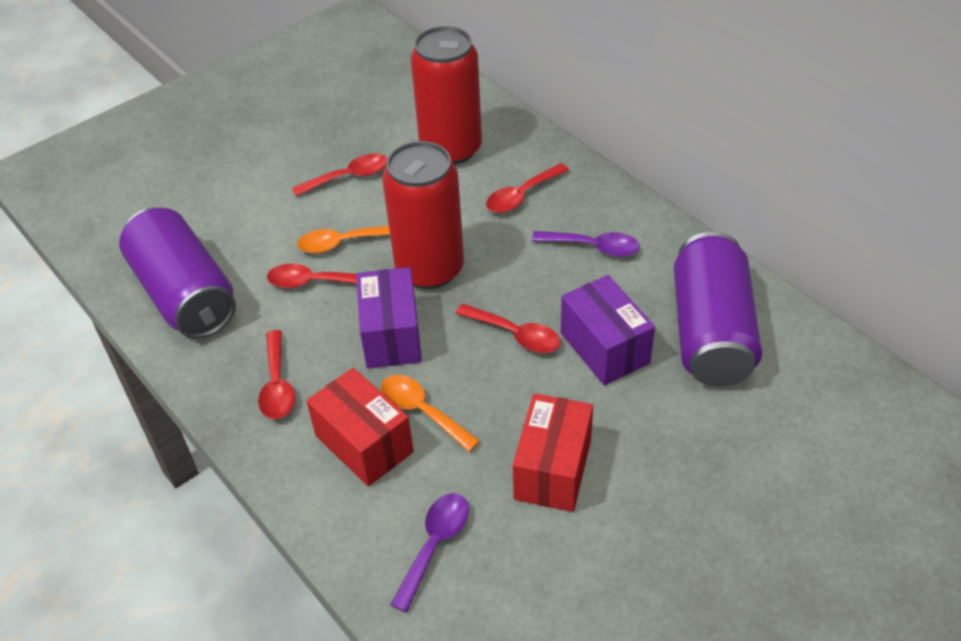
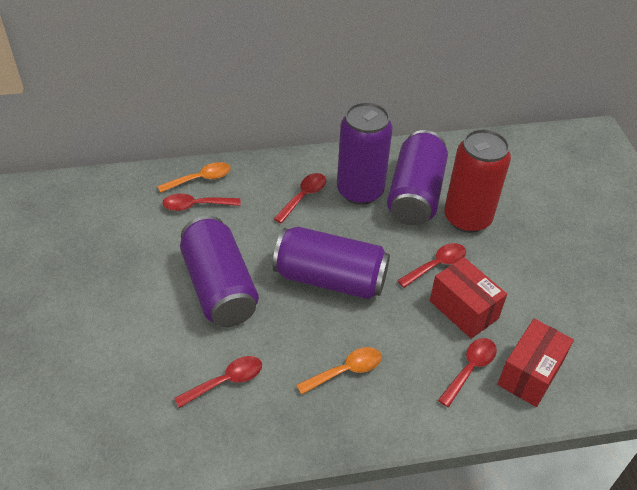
purple box: [356,267,422,369] [561,275,655,385] = 2 -> none = 0
purple can: [119,207,236,339] [674,232,762,386] = 2 -> [180,216,259,327] [273,227,390,299] [337,102,393,205] [387,130,448,226] = 4
purple spoon: [390,493,469,612] [532,231,640,257] = 2 -> none = 0
red can: [382,141,464,289] [411,26,482,165] = 2 -> [444,129,511,233] = 1

